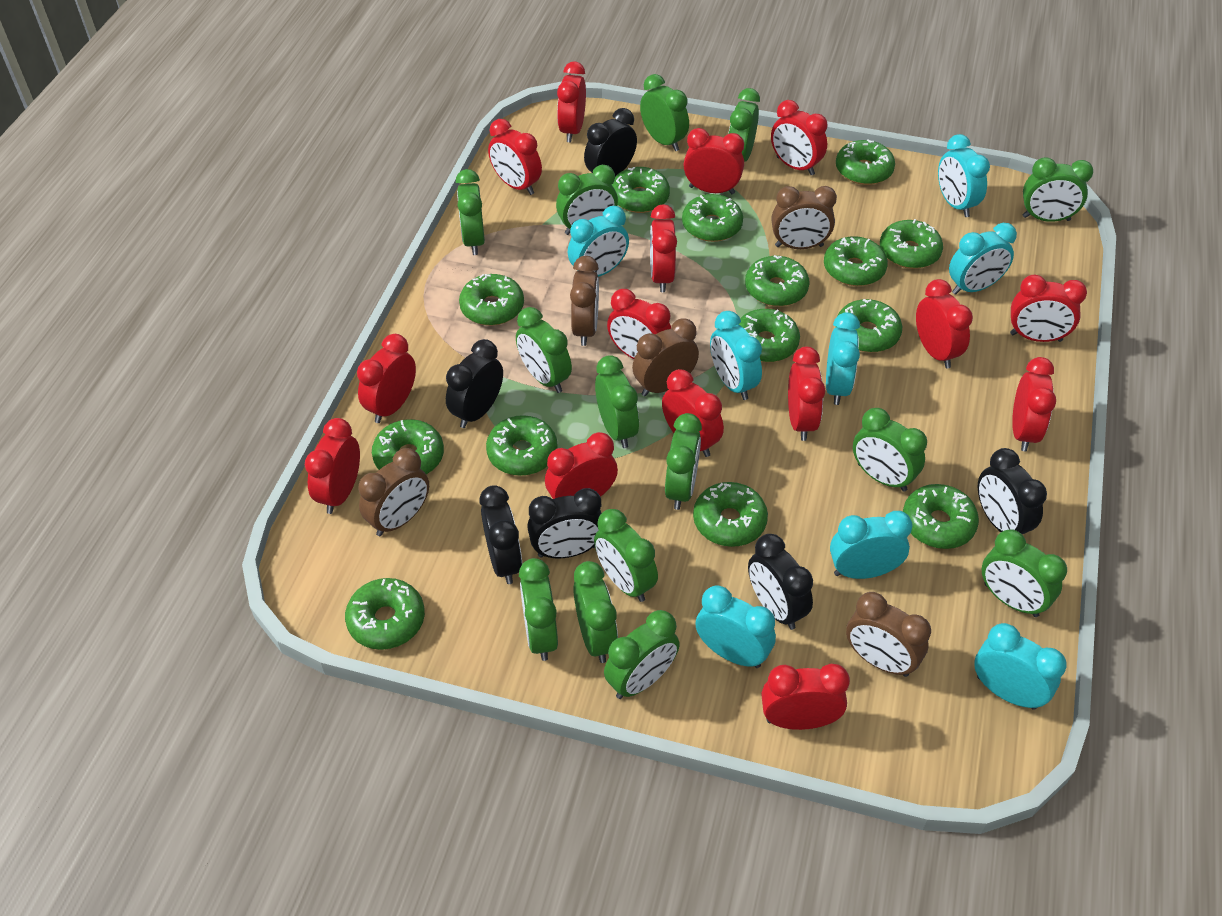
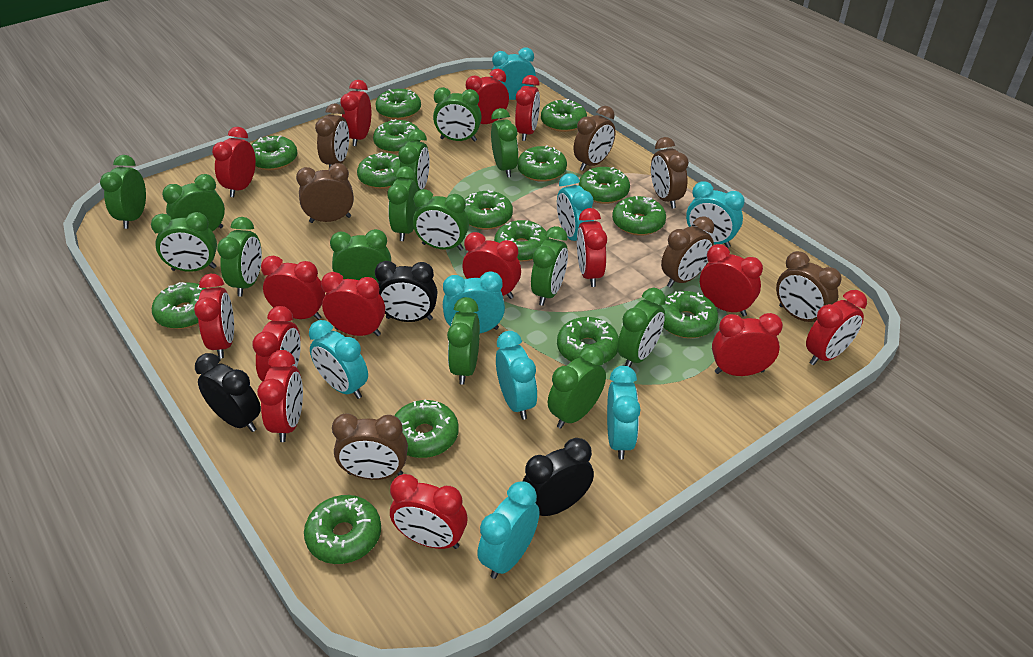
black clock: [446,339,503,428] [480,485,522,584] [527,488,602,558] [584,108,637,176] [748,534,813,630] [978,448,1047,534] = 6 -> [195,353,261,432] [375,261,437,322] [523,438,594,516] = 3
brown clock: [358,448,429,536] [570,256,599,346] [632,318,699,397] [772,186,837,249] [846,592,931,677] = 5 -> [296,163,354,223] [315,103,349,167] [332,414,408,480] [574,106,615,171] [651,137,689,209] [661,216,714,288] [776,251,842,322] = 7
green donut: [345,578,425,650] [372,419,444,474] [459,274,524,326] [486,415,558,476] [612,167,670,213] [682,194,743,242] [693,482,768,547] [738,309,800,362] [745,255,810,306] [824,236,888,286] [835,299,902,352] [836,139,895,185] [880,219,943,269] [903,484,979,549] = 14 -> [152,282,205,329] [252,135,298,170] [304,495,381,564] [357,152,400,189] [373,119,420,153] [375,89,421,120] [394,400,459,458] [464,190,513,230] [494,220,549,262] [517,145,567,182] [541,99,587,132] [557,317,619,363] [579,167,630,204] [612,196,666,236] [659,291,718,338] = 15

